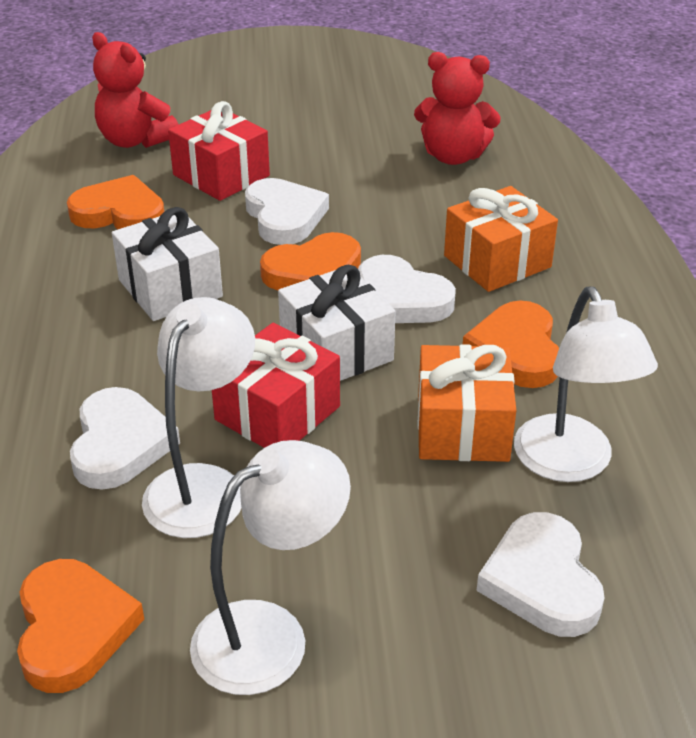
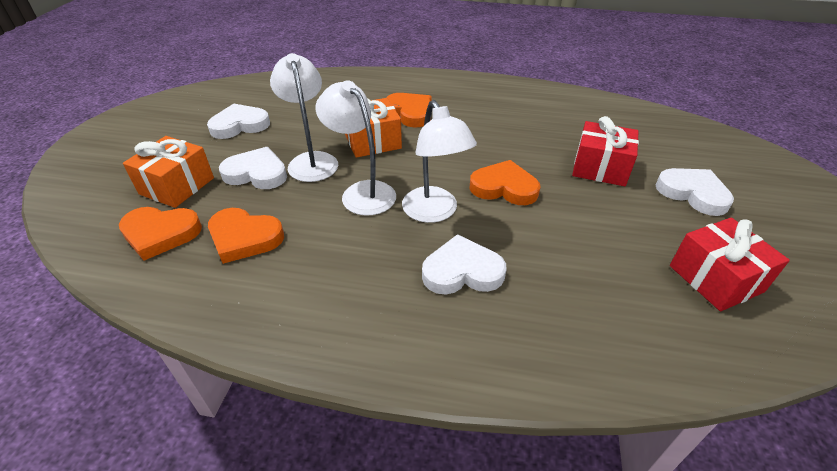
red teddy bear: [92,32,178,148] [414,52,501,165] = 2 -> none = 0
white gift: [112,207,223,321] [278,265,395,381] = 2 -> none = 0

